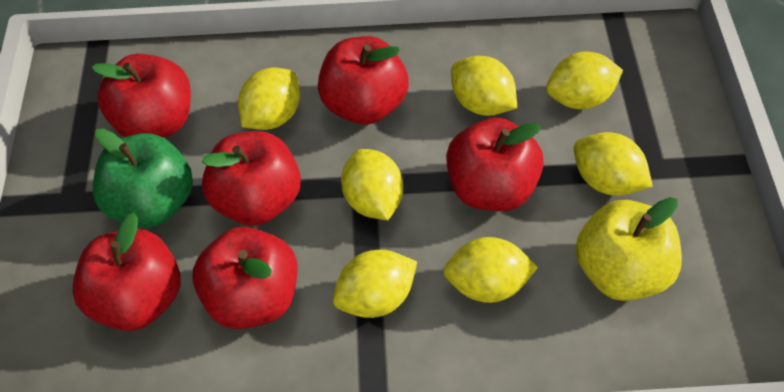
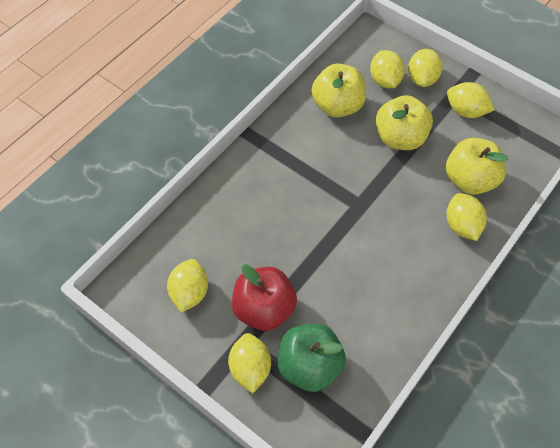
red apple: [72,213,181,331] [91,54,191,138] [192,227,297,329] [202,131,301,225] [318,36,409,125] [446,118,544,211] = 6 -> [232,264,297,331] = 1
yellow apple: [575,197,682,301] = 1 -> [312,63,366,117] [376,95,433,150] [446,138,508,195] = 3
yellow lemon: [238,67,300,130] [333,250,417,318] [341,149,403,220] [443,237,538,303] [451,56,517,116] [546,51,623,109] [574,132,653,196] = 7 -> [167,259,208,313] [228,333,271,393] [370,50,405,89] [408,49,442,87] [446,193,487,241] [447,82,494,118] = 6

